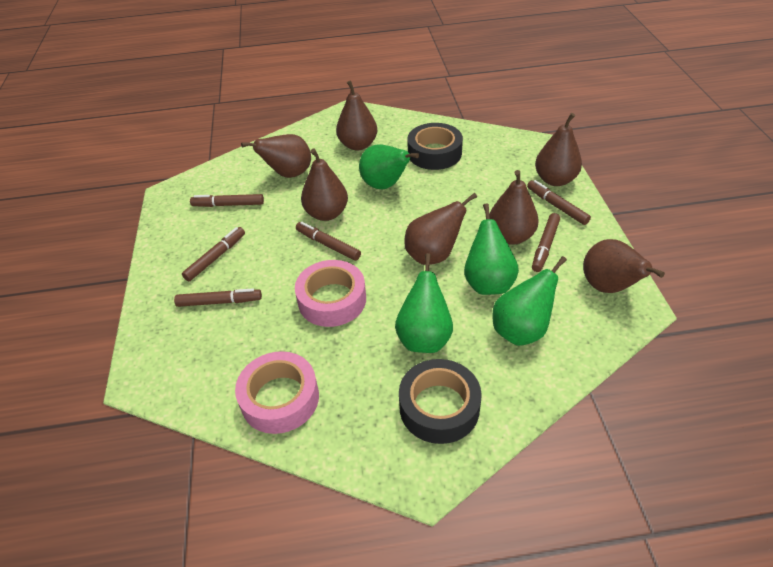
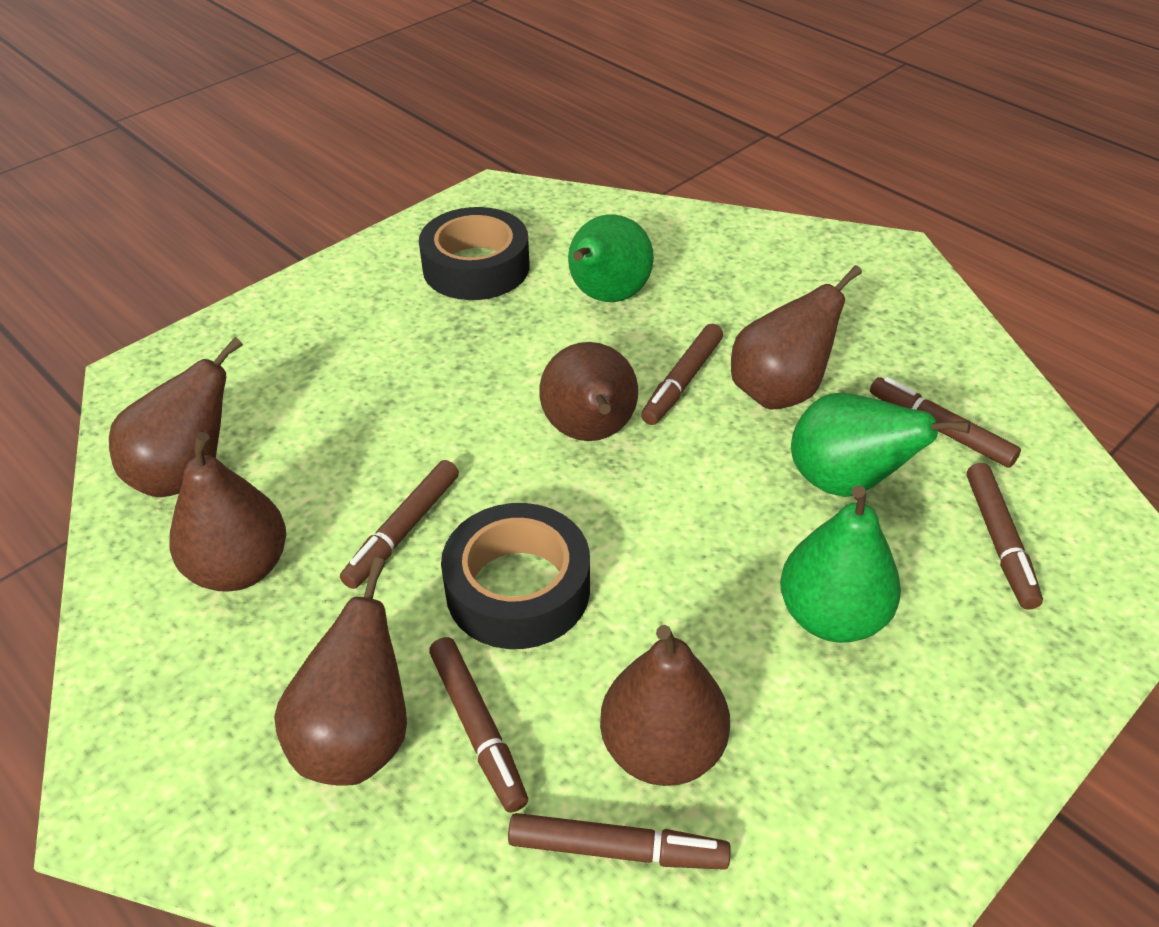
brown pear: [241,134,311,178] [301,149,348,221] [336,80,377,151] [404,193,477,265] [489,170,539,245] [535,113,582,186] [583,239,665,293] = 7 -> [109,337,243,497] [169,432,286,592] [274,557,407,785] [539,342,638,441] [600,625,730,786] [731,265,862,410] = 6
green pear: [359,144,419,189] [395,253,453,353] [464,203,519,295] [492,256,567,346] = 4 -> [568,214,654,302] [780,485,901,643] [791,393,970,497] = 3
pink tape: [235,351,319,434] [295,260,366,327] = 2 -> none = 0

